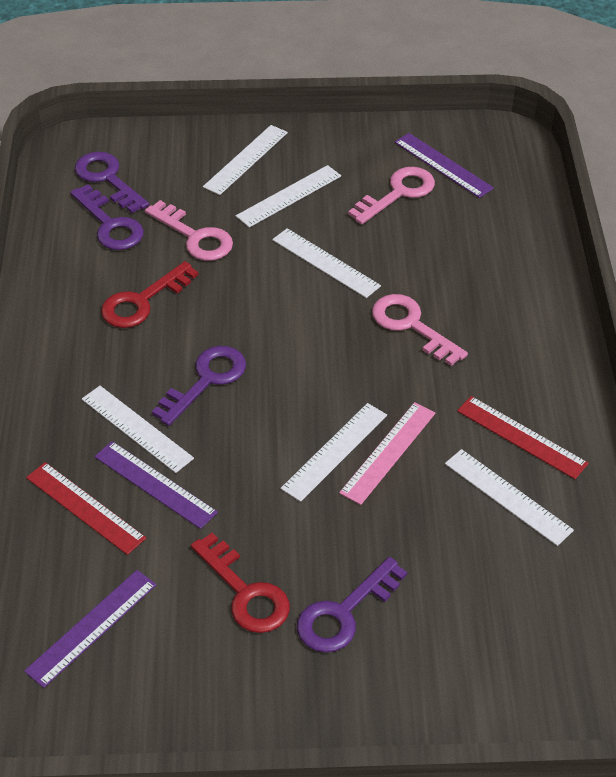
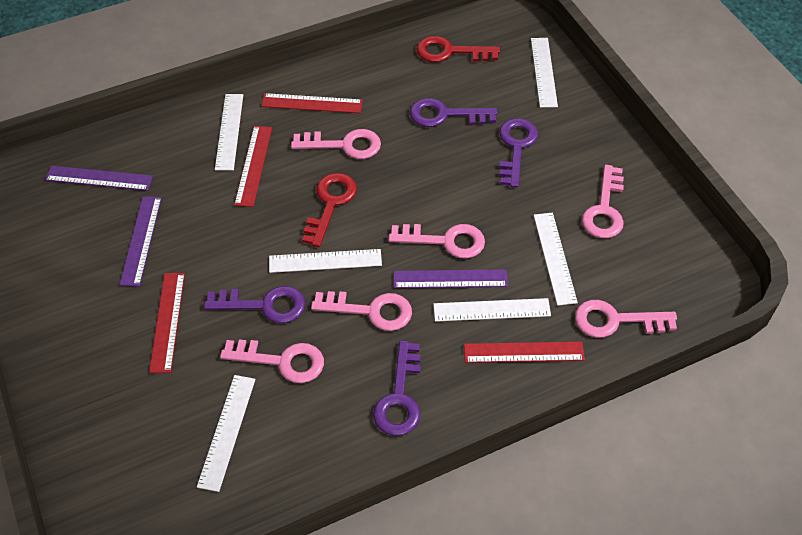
pink key: [145,200,233,261] [348,167,435,225] [372,294,468,366] = 3 -> [220,339,324,383] [291,129,381,159] [311,291,412,331] [388,224,485,258] [575,300,677,338] [582,165,624,238] = 6
pink ruler: [339,402,436,505] = 1 -> none = 0
red ruler: [26,462,146,555] [457,396,589,479] = 2 -> [149,273,185,373] [234,126,272,207] [261,93,363,113] [464,341,585,363] = 4

